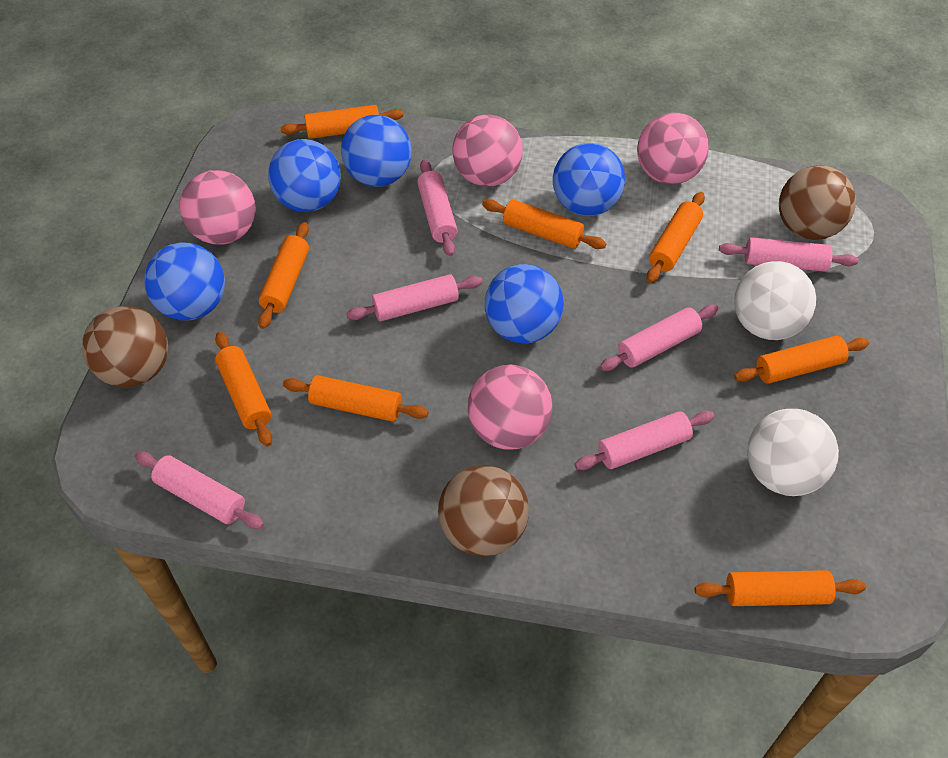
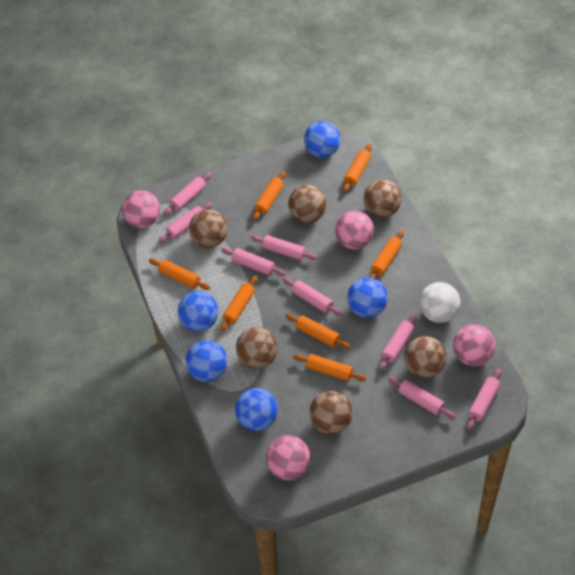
brown ball: [82,306,168,387] [438,465,529,557] [779,166,856,240] = 3 -> [189,209,228,248] [236,327,277,369] [288,185,326,223] [309,391,353,434] [363,180,402,218] [404,336,446,378] = 6
orange rolling pin: [215,332,272,446] [258,222,309,329] [281,105,404,139] [283,375,428,422] [482,199,606,249] [647,192,705,283] [695,570,866,606] [734,336,869,384] = 8 -> [149,258,210,290] [220,276,257,332] [253,171,285,221] [286,314,351,349] [293,354,366,381] [343,144,372,192] [370,231,404,279] = 7
pink rolling pin: [134,451,264,529] [347,274,483,321] [417,160,458,256] [574,411,715,470] [600,305,719,371] [719,237,859,272] = 6 -> [158,202,213,243] [164,172,212,215] [221,248,286,276] [251,235,317,260] [283,278,342,316] [379,313,416,370] [388,377,456,419] [467,369,501,430] = 8
white ball: [734,261,816,340] [747,409,839,496] = 2 -> [419,282,460,323] = 1

